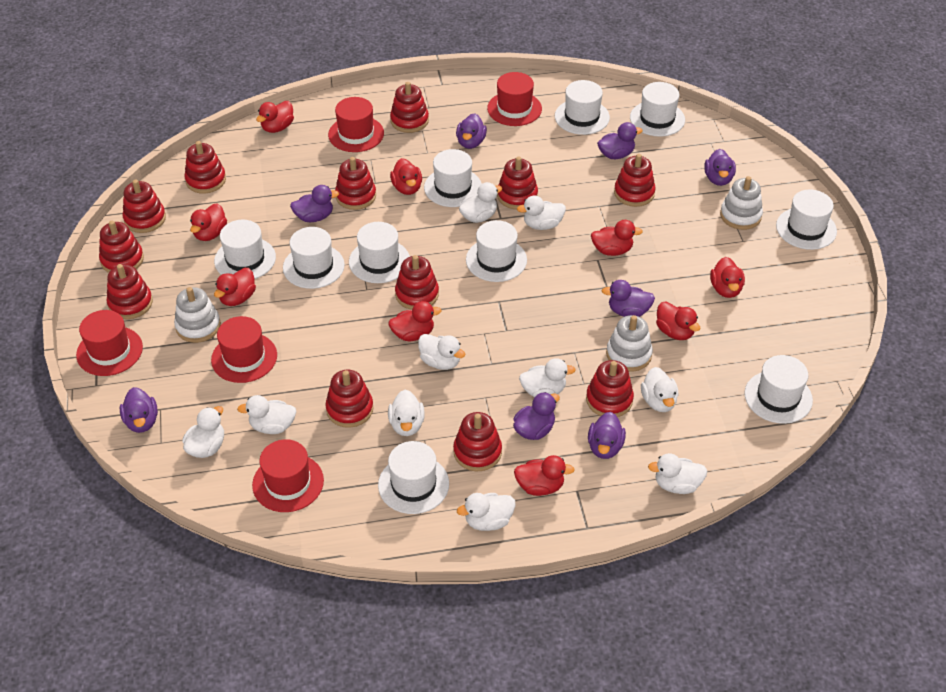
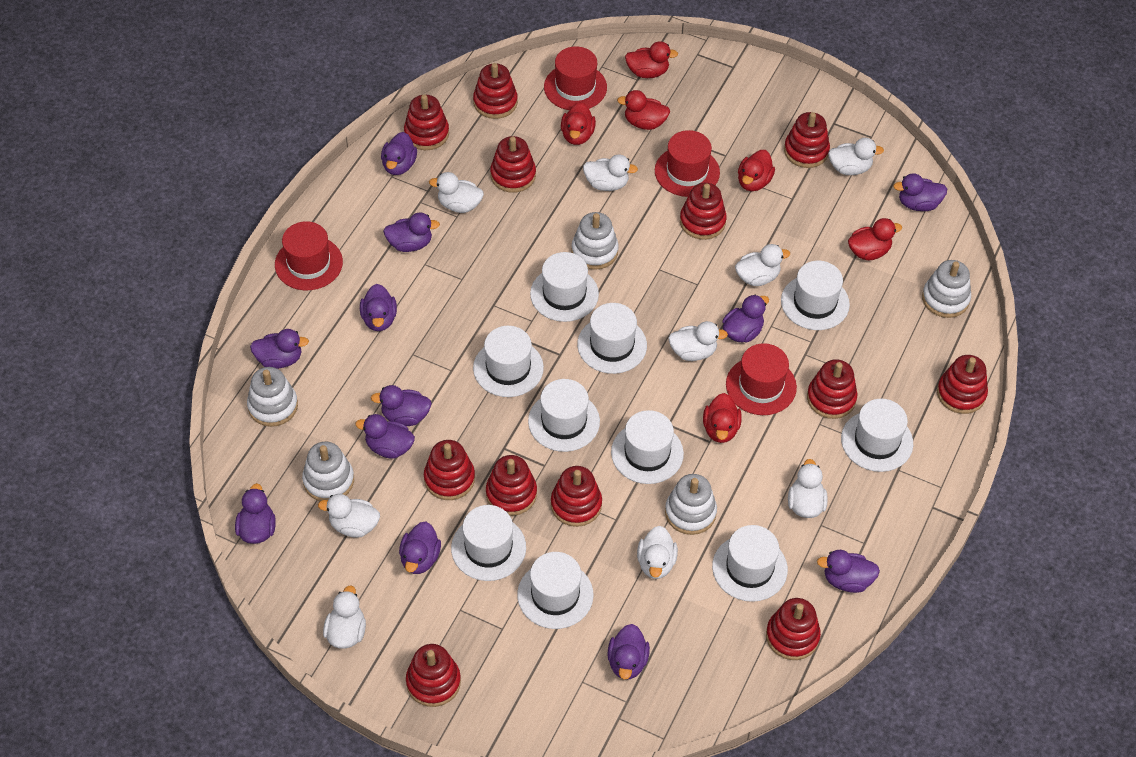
purple duck: [120,387,158,433] [290,185,339,222] [456,113,487,149] [513,392,560,440] [588,412,626,459] [597,122,642,159] [602,280,655,317] [704,149,736,186] = 8 -> [235,483,276,544] [250,329,309,369] [355,414,415,458] [360,284,397,331] [371,385,432,426] [381,132,417,175] [383,212,440,252] [399,522,441,574] [607,624,650,680] [722,295,769,342] [817,550,880,593] [893,173,947,211] = 12
red duck: [190,203,227,241] [214,268,256,306] [256,101,294,133] [388,301,442,341] [390,158,422,195] [514,455,575,496] [591,220,643,256] [656,302,701,340] [710,257,745,298] = 9 -> [561,102,596,145] [617,90,670,130] [625,41,678,78] [703,393,742,443] [738,150,775,191] [848,218,902,260] = 6
red hat: [76,310,143,376] [211,316,277,383] [252,439,324,512] [328,97,384,152] [487,72,542,126] = 5 -> [275,221,343,290] [544,46,607,110] [655,130,720,197] [726,343,797,415] = 4
white duck: [182,406,224,458] [237,395,296,434] [388,390,425,436] [418,334,466,370] [457,493,516,531] [459,182,502,223] [517,196,566,230] [519,358,576,397] [641,367,678,412] [648,453,708,494] = 10 -> [318,494,380,538] [323,585,366,649] [429,172,484,213] [583,155,638,191] [637,526,678,579] [668,321,728,361] [735,244,790,286] [788,459,828,518] [828,138,884,175] = 9
white stacking toy: [174,287,221,343] [606,315,653,372] [720,176,763,230] = 3 -> [247,367,298,427] [302,442,354,501] [571,212,619,270] [665,474,717,535] [922,260,971,318] = 5

